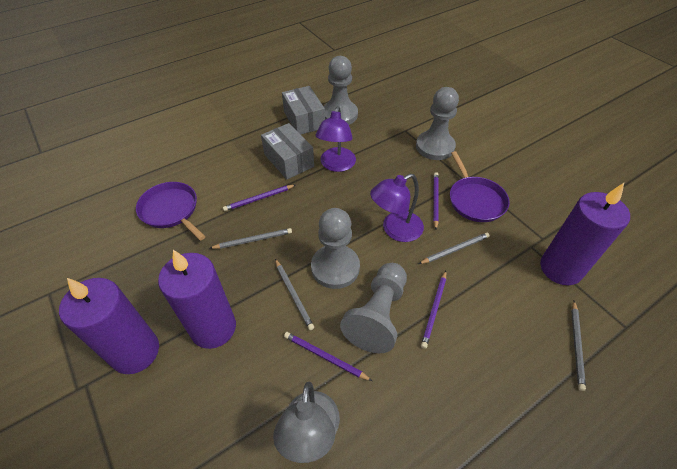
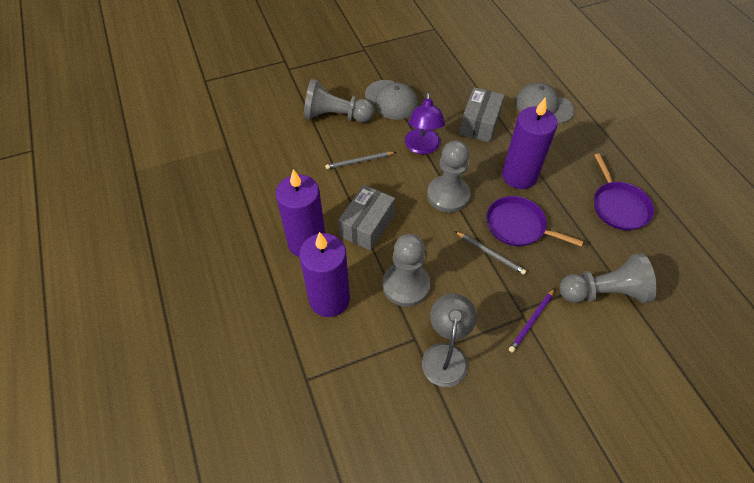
grey cap: none = 0 -> [365,80,418,120] [515,82,575,124] = 2
grey pencil: [210,228,292,249] [275,259,314,330] [419,233,490,264] [571,301,586,391] = 4 -> [325,152,396,169] [455,231,526,275] = 2
purple lamp: [316,106,356,172] [370,174,424,242] = 2 -> [405,92,445,154] = 1
purple pencil: [223,185,295,211] [284,332,372,381] [421,271,446,349] [433,172,439,229] = 4 -> [509,288,555,353] = 1

